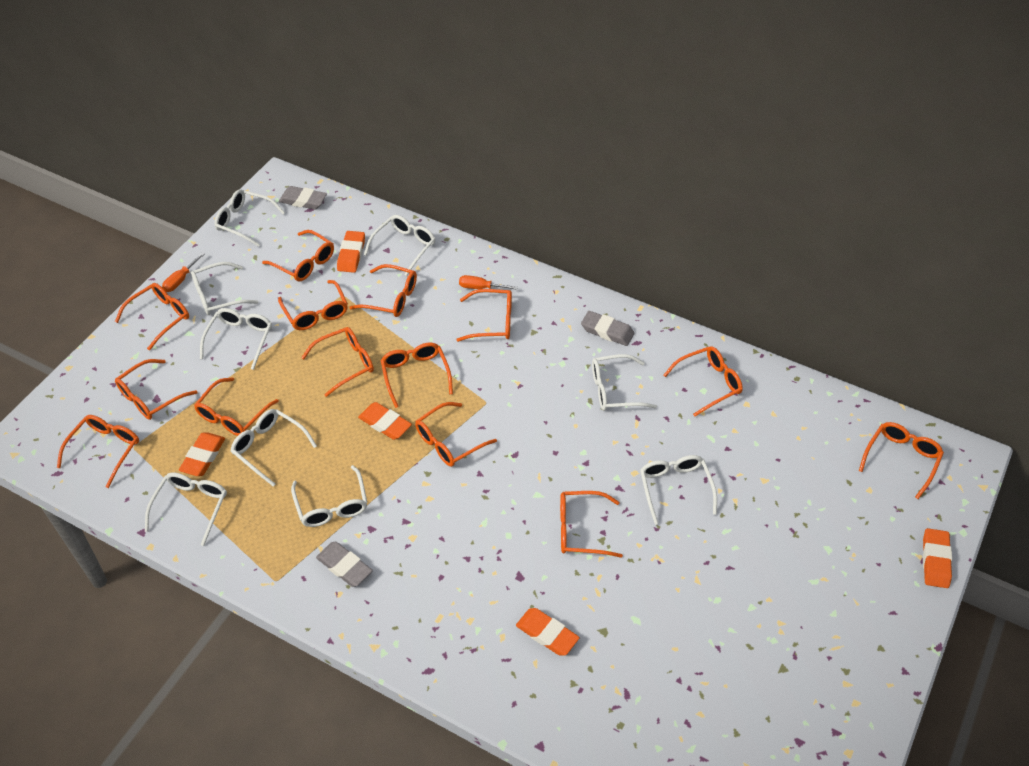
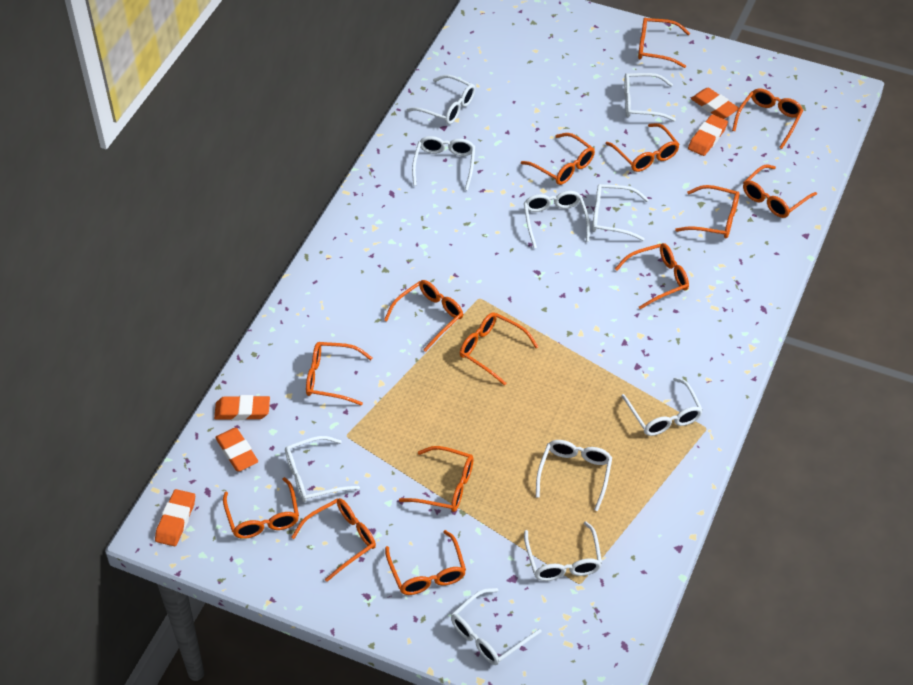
grey eraser: [279,186,327,210] [316,542,373,587] [581,311,635,346] = 3 -> none = 0
orange screwdriver: [162,252,205,292] [459,275,518,290] = 2 -> none = 0
white glasses: [145,473,227,546] [191,262,258,315] [200,308,272,370] [215,189,285,247] [230,409,317,486] [291,465,367,527] [364,215,435,276] [592,354,657,411] [640,455,717,525] = 9 -> [285,436,360,502] [406,75,475,124] [412,136,475,191] [451,588,542,665] [524,191,590,248] [524,521,602,581] [536,440,612,511] [592,184,649,241] [621,377,703,436] [624,73,676,122] = 10

